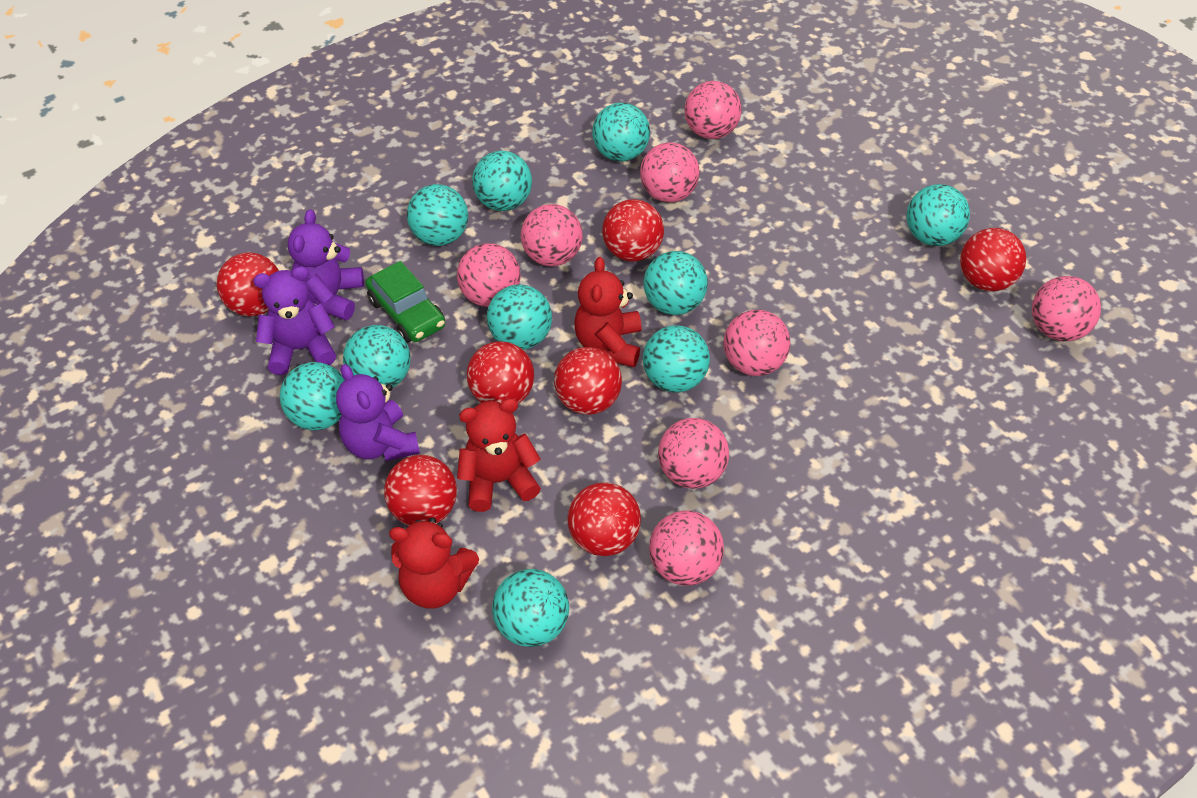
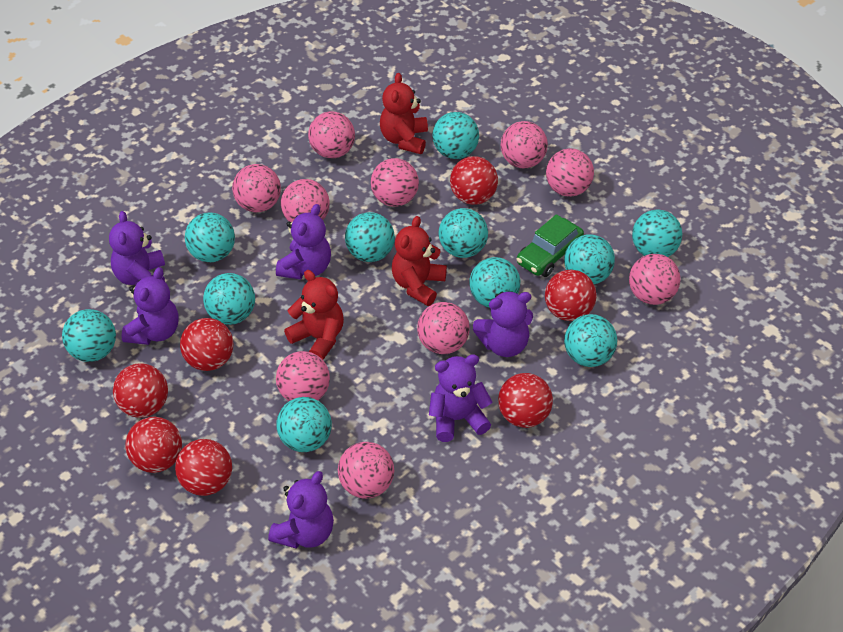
pink ball: [457,243,521,307] [521,204,583,267] [640,143,700,203] [649,511,724,586] [658,418,729,489] [684,81,742,139] [724,310,791,376] [1032,276,1101,341] = 8 -> [232,164,281,213] [276,351,330,401] [281,179,329,222] [308,111,355,158] [338,442,394,499] [371,158,419,207] [417,302,470,354] [501,121,548,168] [546,148,594,197] [629,254,681,305] = 10
purple teddy bear: [253,267,336,375] [288,209,364,320] [336,364,420,461] = 3 -> [109,211,165,286] [122,267,179,345] [268,471,334,549] [276,204,331,279] [429,354,492,442] [473,291,533,357] = 6
turquoise ball: [280,362,345,430] [343,325,411,387] [407,184,468,246] [472,151,532,211] [487,285,552,350] [492,569,569,647] [592,103,650,162] [643,325,710,393] [644,251,707,315] [906,184,970,246] = 10 -> [62,309,116,362] [185,213,235,262] [203,273,255,325] [276,397,332,452] [345,212,395,262] [432,112,479,159] [439,208,488,258] [469,257,520,308] [564,234,615,284] [564,314,617,367] [632,210,682,257] = 11

